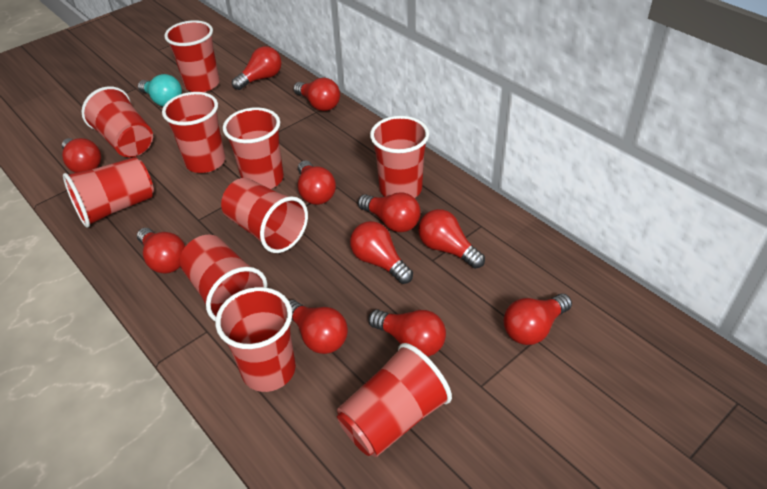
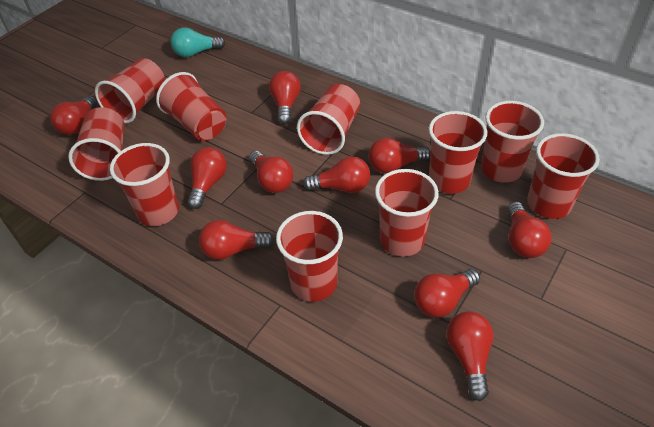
red light bulb: [62,138,101,173] [137,228,185,273] [232,46,281,90] [289,300,348,354] [293,78,340,111] [298,160,336,205] [350,221,413,284] [358,192,421,232] [368,309,446,357] [418,209,485,269] [504,294,572,345] = 11 -> [50,95,97,135] [187,147,227,209] [199,220,274,260] [249,151,294,193] [269,71,301,124] [303,156,370,193] [369,138,431,173] [414,269,480,318] [446,312,494,401] [507,202,552,258] = 10

